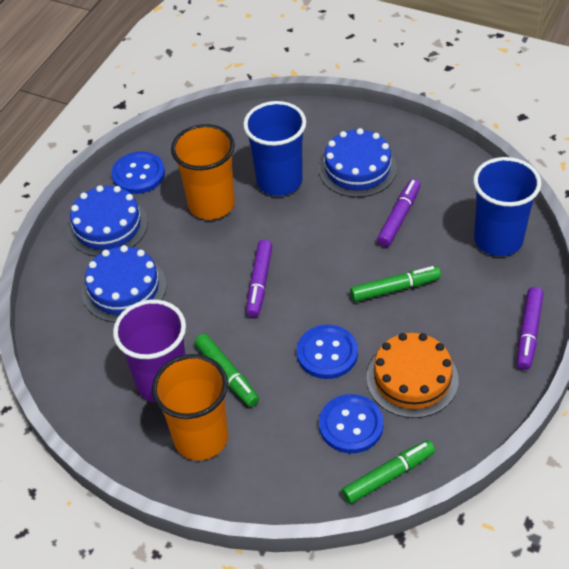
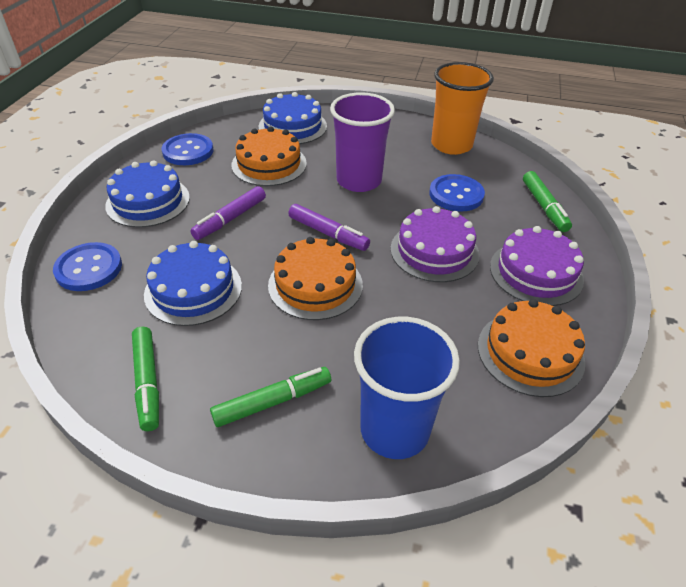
blue cup: [243,101,306,196] [473,157,541,256] = 2 -> [354,317,460,459] = 1
orange cake: [367,333,459,418] = 1 -> [231,126,307,186] [268,237,363,320] [478,299,585,397] = 3
orange cup: [152,354,228,460] [171,124,235,220] = 2 -> [431,62,494,155] = 1
purple cake: none = 0 -> [391,206,479,282] [490,226,584,306] = 2
purple marker: [246,240,273,318] [377,179,421,247] [517,287,544,370] = 3 -> [190,186,266,240] [288,204,370,251] = 2

